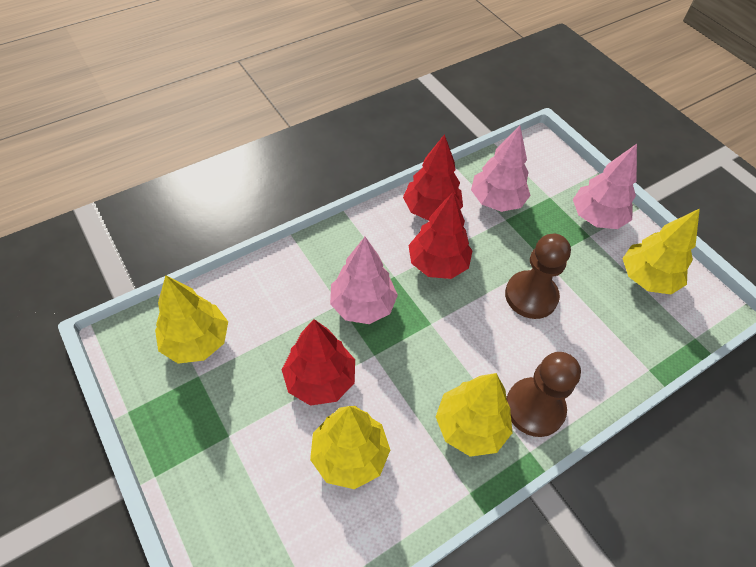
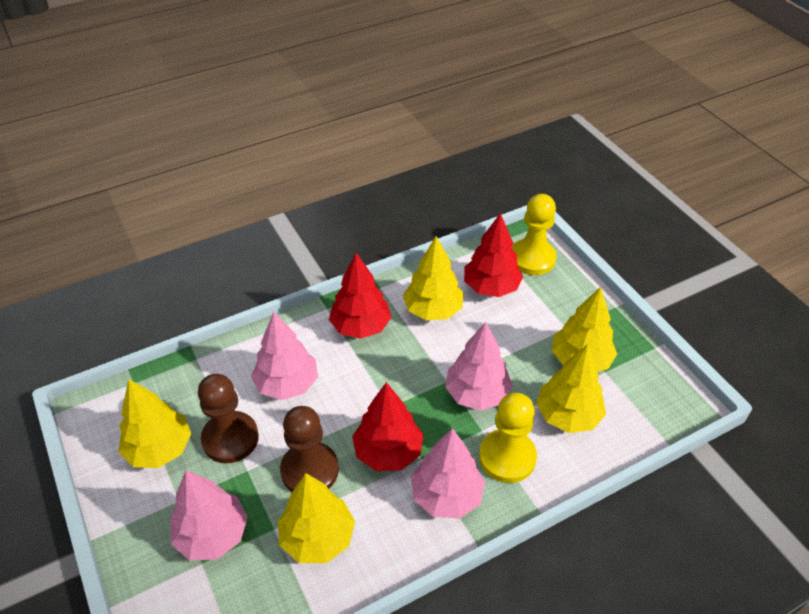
pink tree: [330,237,398,324] [471,126,531,212] [573,144,637,229] = 3 -> [170,470,248,561] [251,312,318,400] [411,428,485,519] [445,322,513,411] = 4
yellow pawn: none = 0 -> [479,393,537,483] [511,194,557,275] = 2
yellow tree: [155,275,228,364] [310,406,390,489] [436,373,513,457] [622,209,700,294] = 4 -> [118,379,191,468] [278,473,355,563] [403,236,463,320] [536,344,606,433] [552,287,617,372] = 5

